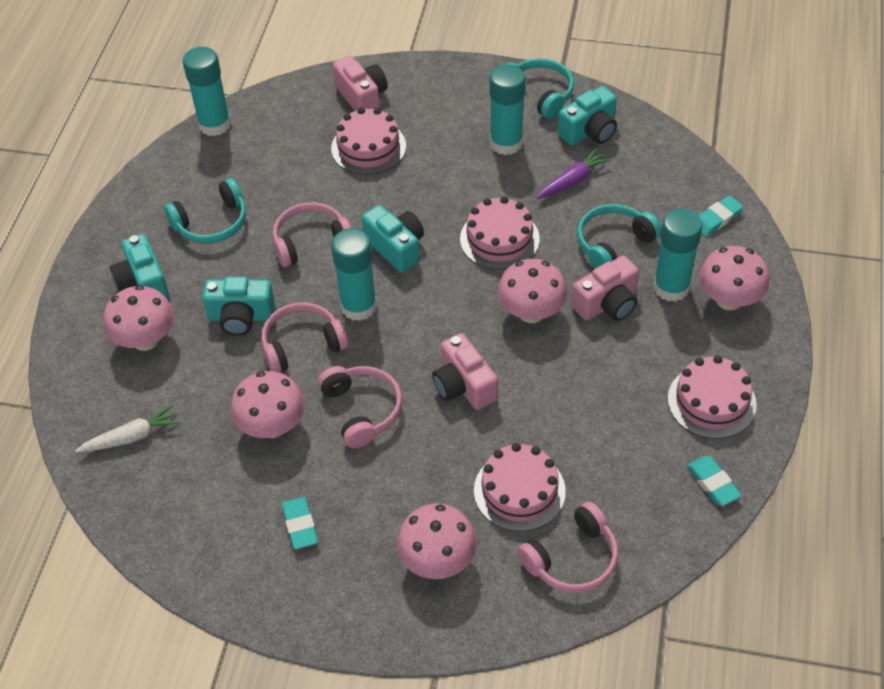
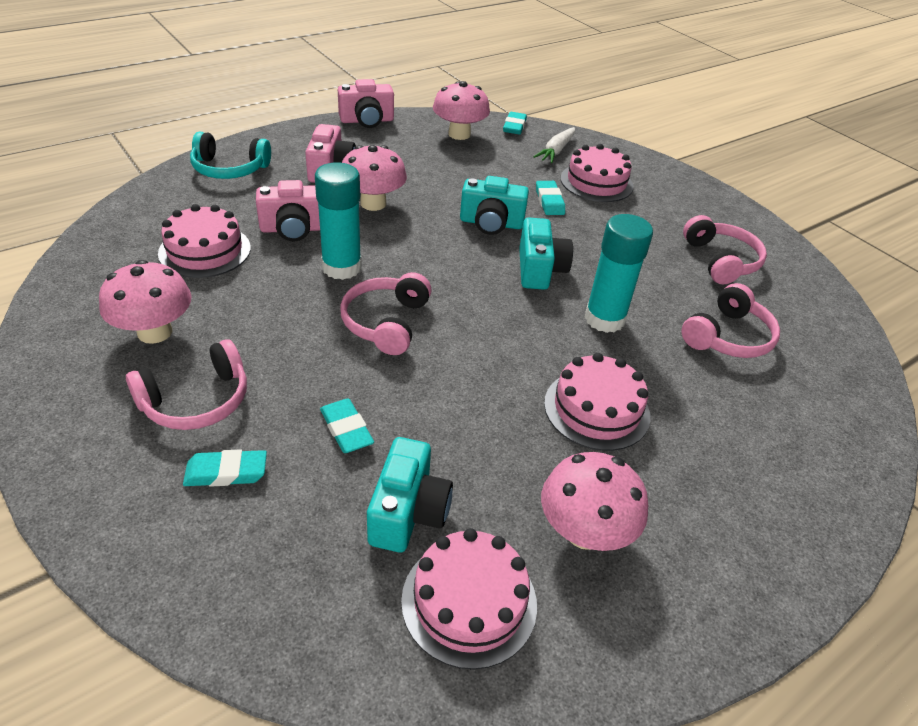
pink mushroom: [104,285,174,351] [231,371,305,438] [397,503,477,579] [497,259,567,323] [699,246,769,310] = 5 -> [99,260,191,344] [342,145,407,211] [433,81,490,140] [541,452,648,551] = 4
purple carrot: [536,148,612,199] = 1 -> none = 0
turquoise camera: [110,234,169,299] [203,277,275,336] [362,205,424,273] [558,86,617,145] = 4 -> [367,437,453,552] [460,176,529,235] [519,218,573,290] = 3
turquoise eraser: [282,497,318,549] [687,456,742,506] [698,196,744,237] = 3 -> [183,449,267,487] [320,398,374,453] [503,112,527,135] [536,181,565,215] = 4
turquoise glue stick: [183,47,231,136] [331,228,377,321] [489,64,525,155] [653,208,703,302] = 4 -> [315,162,362,280] [584,214,653,333] = 2
turquoise headphones: [164,178,246,244] [508,58,574,119] [577,204,662,269] = 3 -> [190,132,271,179] = 1

